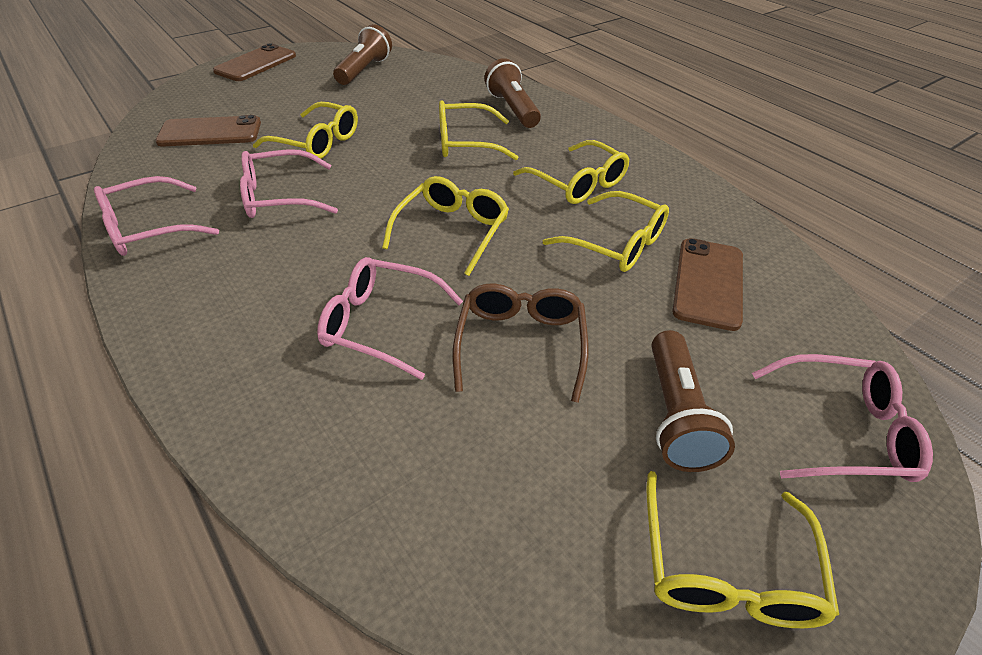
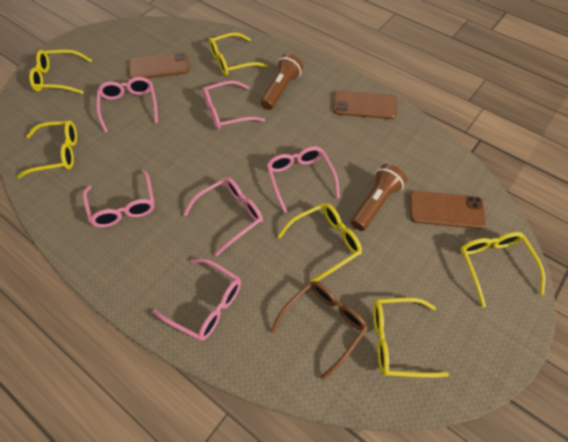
brown flashlight: [333,24,392,85] [484,58,541,128] [651,330,735,472] = 3 -> [261,53,303,110] [351,164,407,231] = 2
pink glasses: [94,176,219,256] [240,149,338,218] [317,257,463,380] [752,354,933,482] = 4 -> [83,170,155,227] [97,77,158,133] [153,259,241,341] [183,177,263,256] [203,81,265,130] [267,146,340,213] = 6

